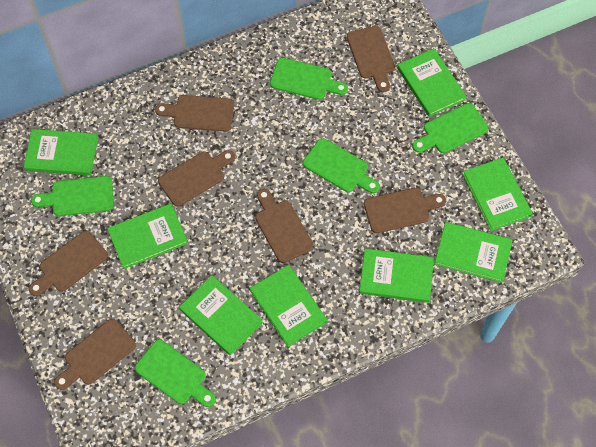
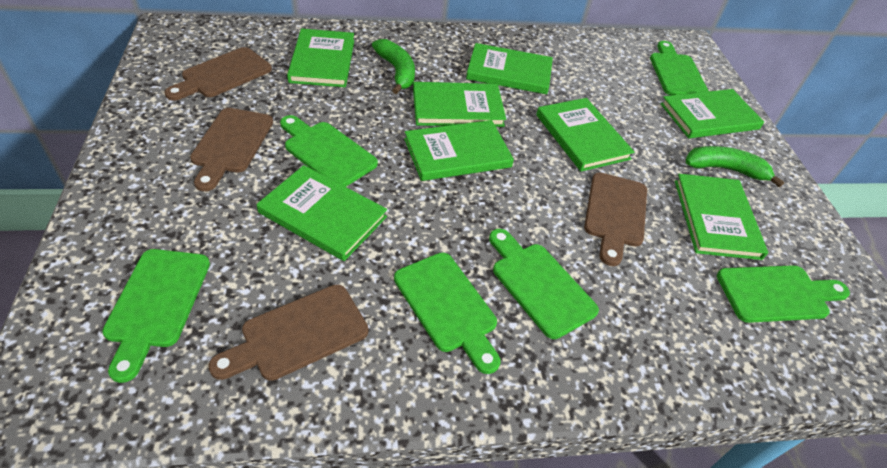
brown cutting board: [29,231,108,296] [54,319,136,390] [155,95,234,132] [158,150,235,206] [255,189,313,263] [347,26,395,92] [364,188,446,233] = 7 -> [165,47,272,101] [190,108,273,191] [208,284,368,381] [584,172,647,266] = 4
green banana: none = 0 -> [372,39,415,94] [686,146,784,187] = 2
green cutting board: [31,176,113,216] [135,339,216,407] [270,58,348,100] [303,138,380,193] [412,103,489,153] = 5 -> [102,249,210,383] [280,115,378,187] [394,253,500,374] [489,229,599,339] [650,41,709,95] [717,265,850,323] = 6

